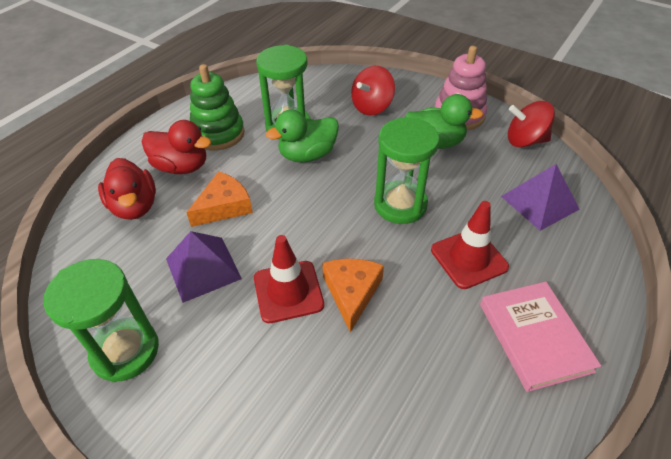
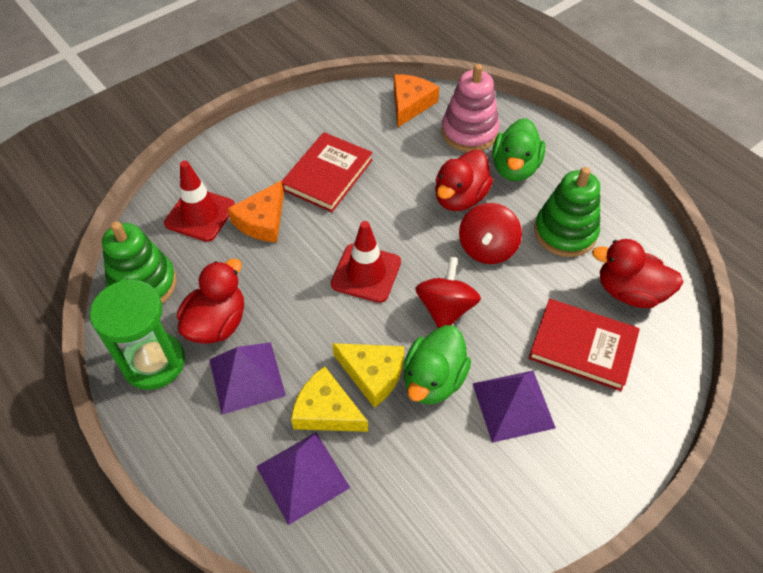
green hourglass: [43,259,159,382] [256,45,311,139] [374,118,439,224] = 3 -> [90,279,185,390] = 1
green stacking toy: [190,64,245,151] = 1 -> [102,221,176,304] [534,167,600,257] = 2
pink book: [480,282,601,392] = 1 -> none = 0
purple pyramid: [166,231,242,303] [501,164,580,231] = 2 -> [209,342,286,415] [256,433,350,525] [472,371,556,443] = 3
red book: none = 0 -> [282,132,373,212] [528,299,640,391] = 2
red duck: [98,158,156,220] [142,120,211,174] = 2 -> [177,259,244,344] [435,150,493,211] [592,239,683,308] = 3
yellow cheese: none = 0 -> [291,366,368,432] [332,343,405,408] = 2

